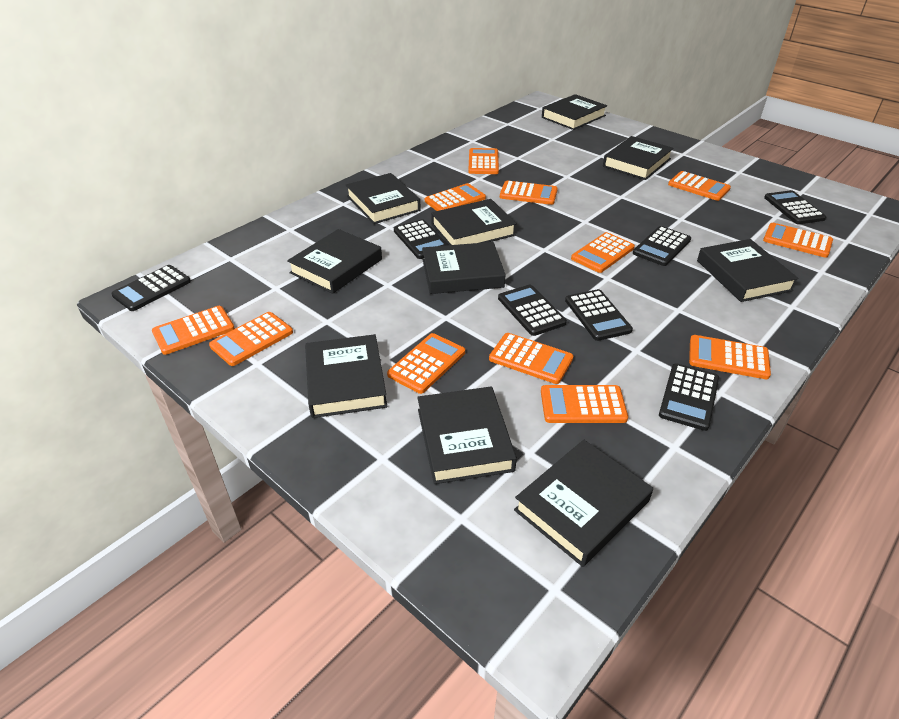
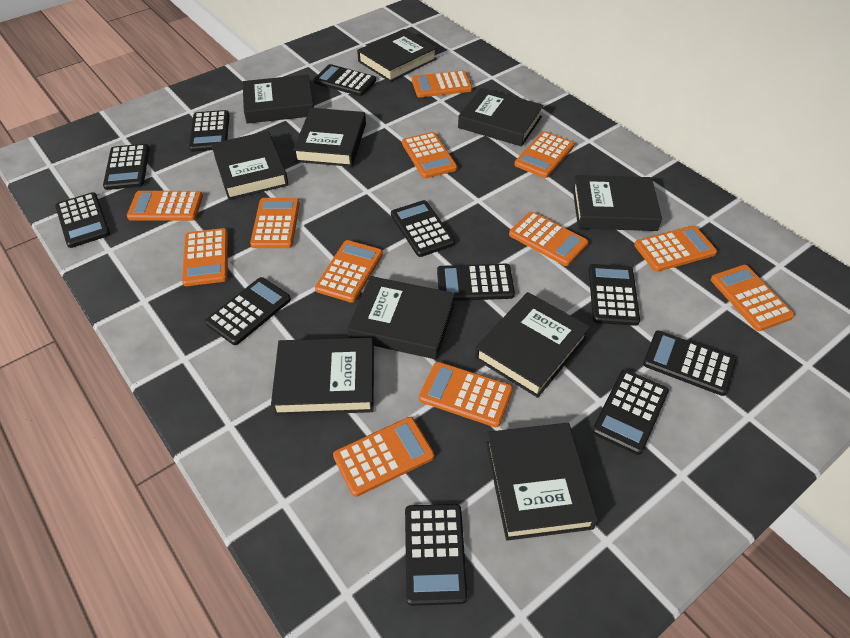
black calculator: [111,265,191,311] [394,219,449,259] [498,285,567,336] [565,289,633,341] [633,226,691,266] [659,363,719,431] [764,190,826,224] = 7 -> [55,192,110,248] [103,144,149,190] [189,110,229,152] [205,277,291,345] [313,64,376,96] [391,200,455,257] [405,504,467,606] [437,264,515,301] [589,264,640,326] [592,369,669,455] [643,330,736,396] = 11

